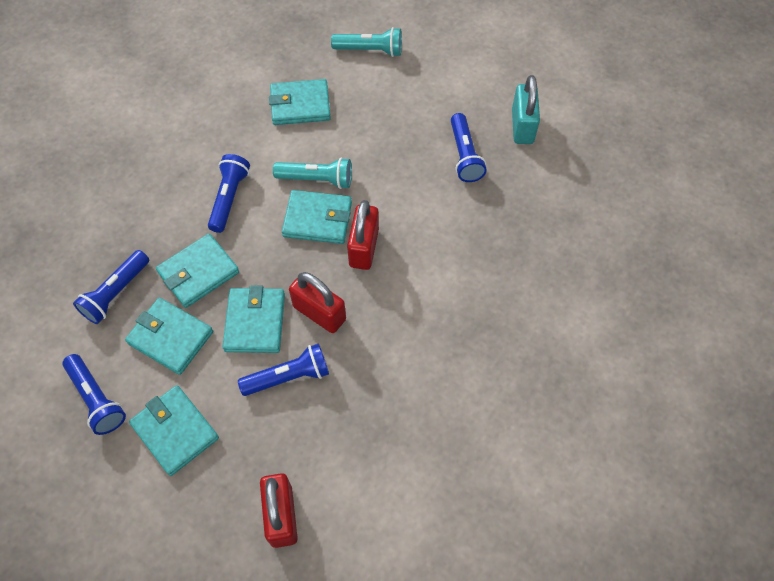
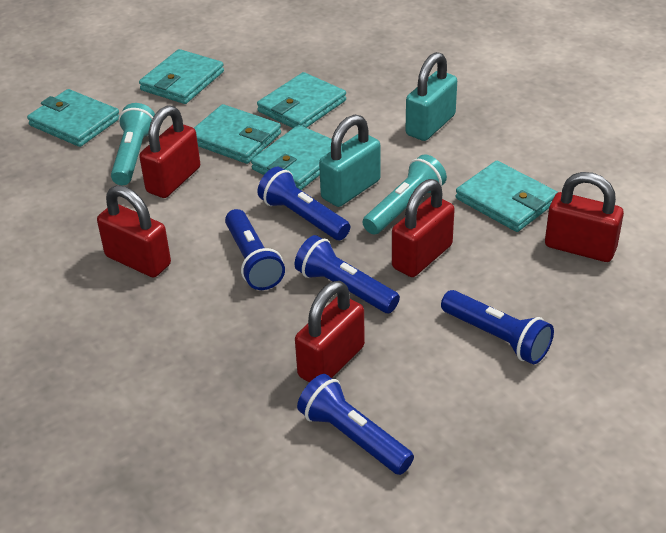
red padlock: [260,473,298,548] [289,272,346,333] [347,200,379,270] = 3 -> [97,185,171,278] [139,105,200,198] [295,281,365,383] [392,179,455,277] [545,172,624,262] = 5
turquoise padlock: [512,75,540,144] = 1 -> [319,115,381,207] [406,52,457,141] = 2

